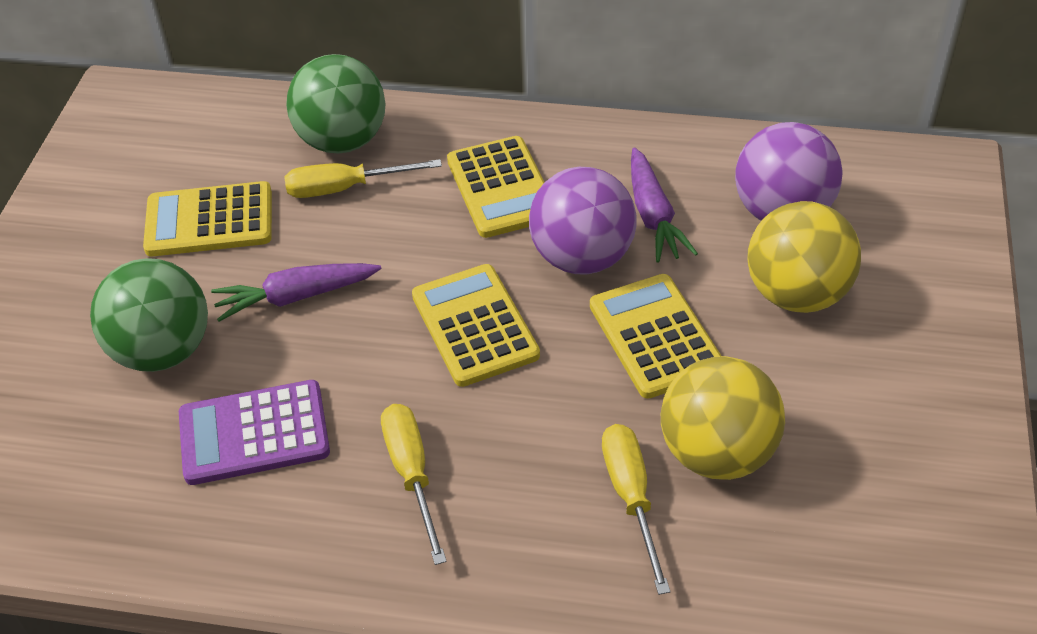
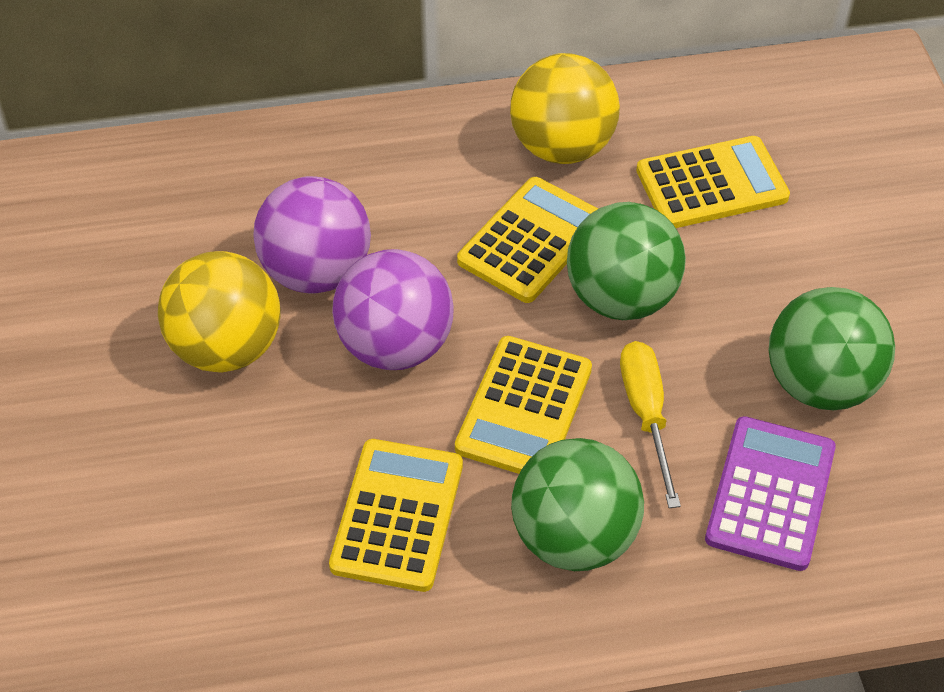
green ball: [90,258,208,372] [286,54,385,154] = 2 -> [511,438,644,571] [567,202,686,320] [768,287,895,410] = 3
purple carrot: [211,263,381,322] [631,147,698,263] = 2 -> none = 0
yellow screwdriver: [284,159,442,198] [381,404,447,565] [602,424,670,595] = 3 -> [620,341,681,508] = 1

